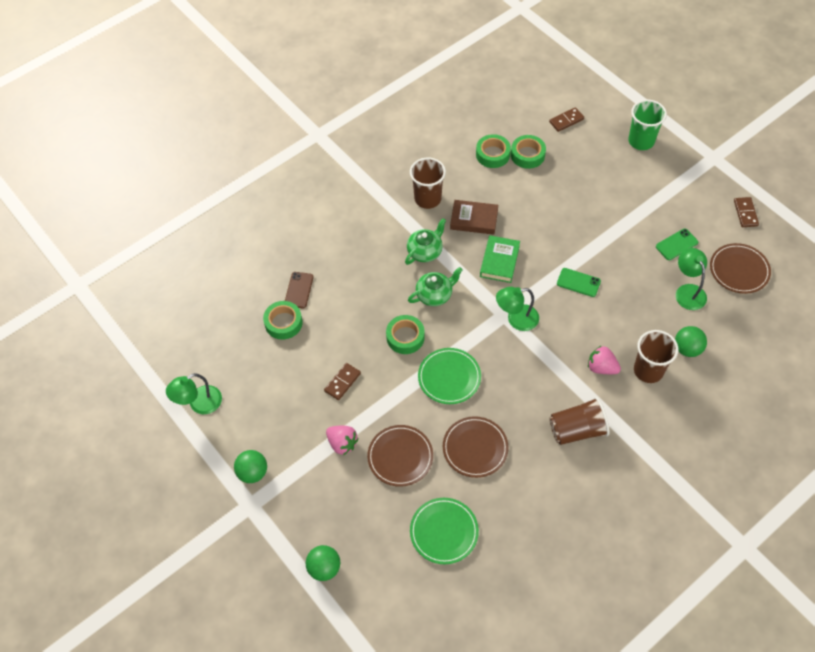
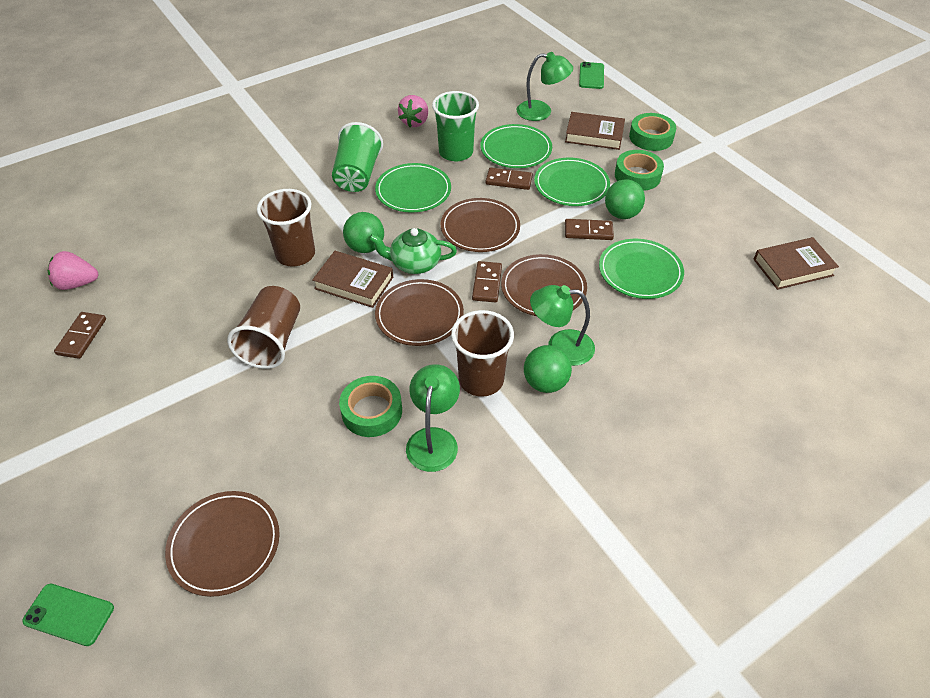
brown book: [450,200,498,235] = 1 -> [312,251,393,308] [565,112,625,150] [753,237,839,290] = 3
brown domino: [324,363,361,400] [549,107,584,132] [734,197,759,227] = 3 -> [54,312,106,359] [472,261,502,302] [485,167,533,190] [565,219,614,240] = 4
brown phone: [285,272,314,308] = 1 -> none = 0
brown plate: [367,425,433,487] [443,416,509,478] [710,243,771,294] = 3 -> [165,491,280,597] [375,279,464,346] [441,198,520,252] [501,254,587,316] = 4
green book: [480,235,520,283] = 1 -> none = 0
green cup: [628,99,667,150] = 1 -> [332,122,383,192] [432,91,479,162] = 2
green plate: [410,498,479,564] [418,348,481,404] = 2 -> [375,163,451,213] [480,124,552,168] [534,158,610,206] [599,239,684,299] = 4
green tape: [263,301,303,340] [386,315,425,354] [476,134,511,168] [511,135,546,169] = 4 -> [339,376,402,437] [615,150,664,191] [629,113,676,151] = 3
green teapot: [405,218,446,265] [408,267,463,306] = 2 -> [369,228,457,274] = 1

